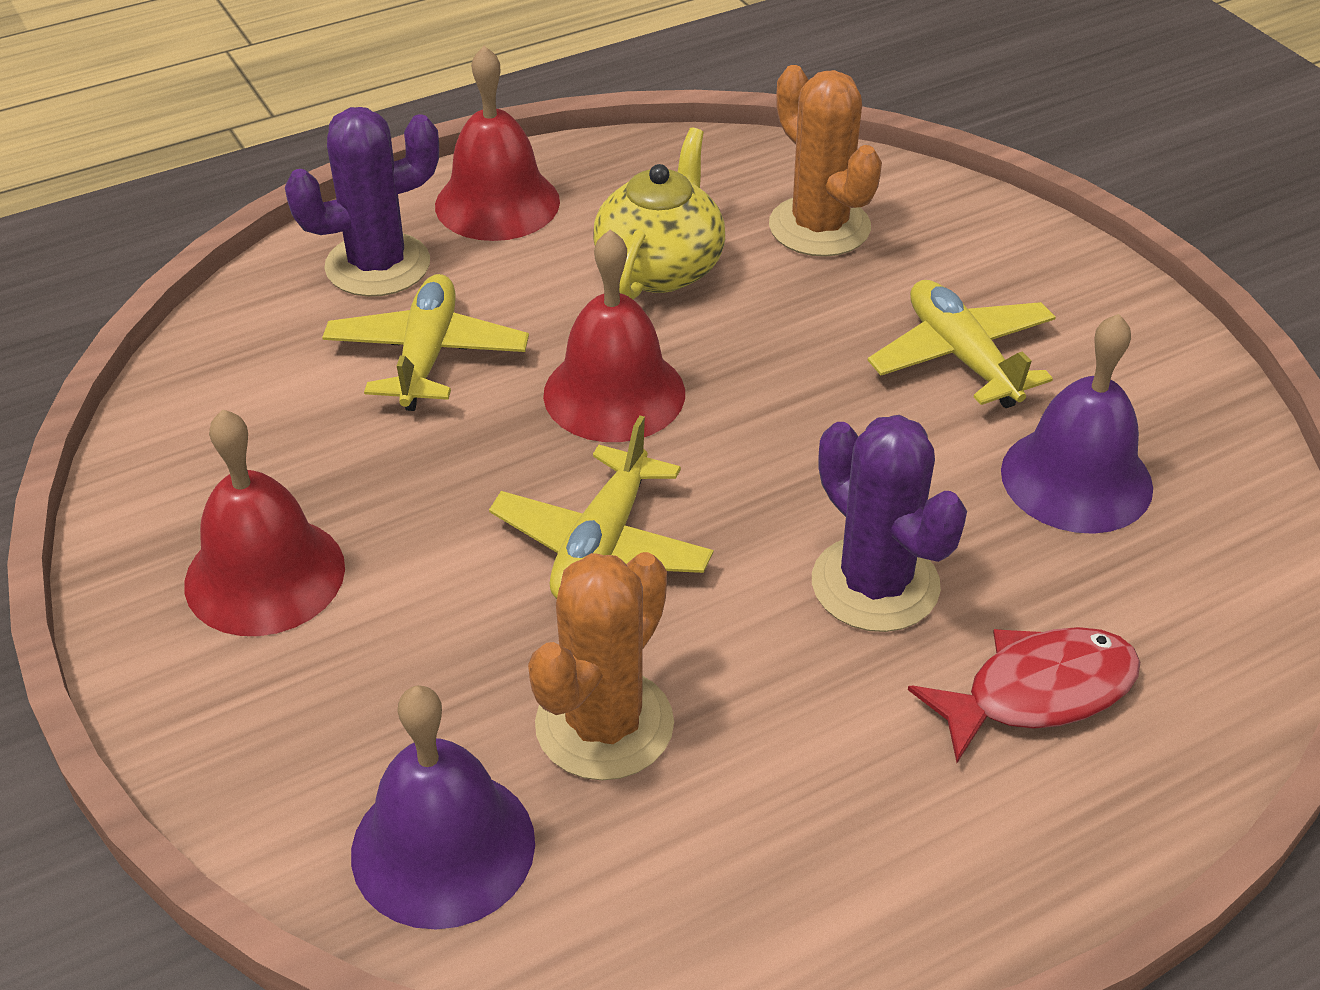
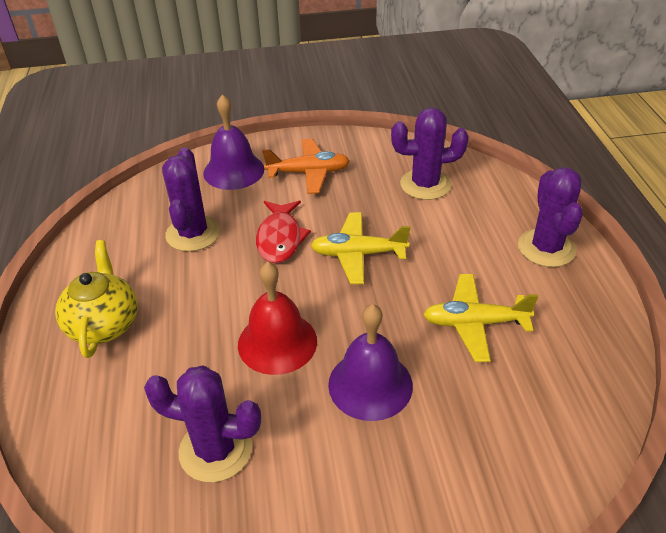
orange cactus: [528,552,674,780] [769,65,882,257] = 2 -> none = 0
orange plane: none = 0 -> [262,139,350,194] = 1
purple cactus: [285,107,439,297] [812,415,967,632] = 2 -> [144,366,261,483] [162,148,220,252] [391,108,469,200] [518,167,583,267] = 4
red bell: [184,409,345,636] [435,46,560,241] [543,230,685,442] = 3 -> [238,262,317,375] = 1
yellow plane: [322,274,529,411] [489,415,714,599] [868,280,1056,408] = 3 -> [310,212,410,284] [423,274,538,362] = 2

